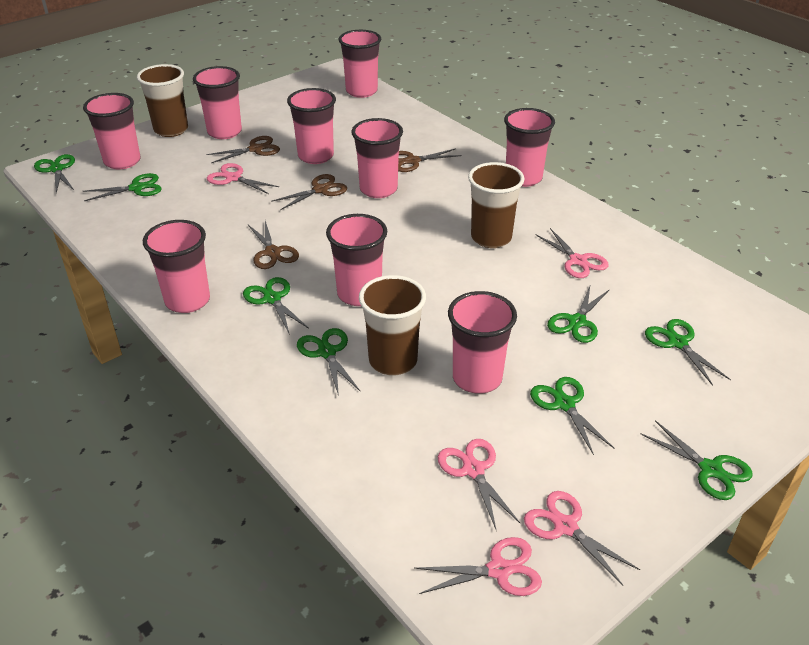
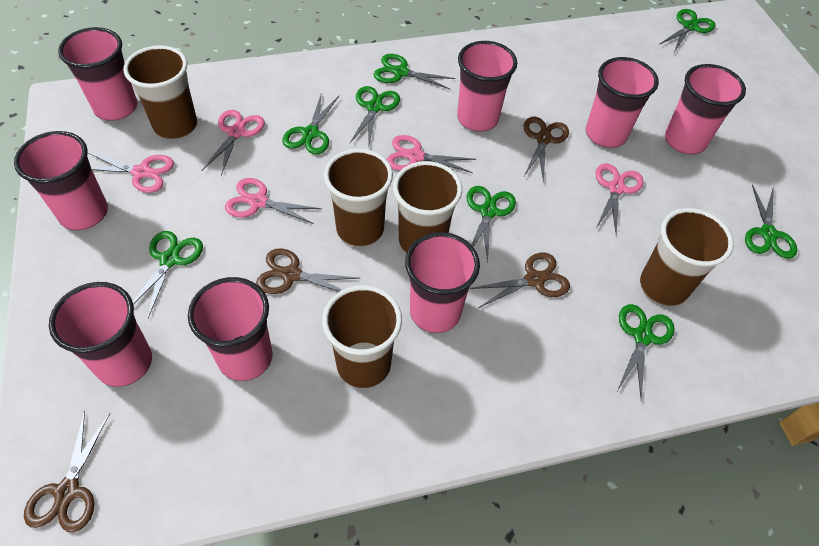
brown cup: [137,64,188,137] [359,275,426,375] [468,162,524,248] = 3 -> [123,45,197,139] [322,285,402,388] [324,149,393,247] [393,161,462,253] [640,208,734,306] = 5
pink cup: [83,93,140,170] [143,220,210,313] [193,66,242,139] [287,88,336,164] [326,214,387,306] [338,30,381,98] [351,118,403,198] [448,291,517,394] [504,108,555,187] = 9 -> [14,131,108,230] [49,282,152,387] [58,27,137,121] [188,277,273,381] [405,232,480,333] [457,41,517,132] [586,57,659,148] [665,64,746,154] = 8

